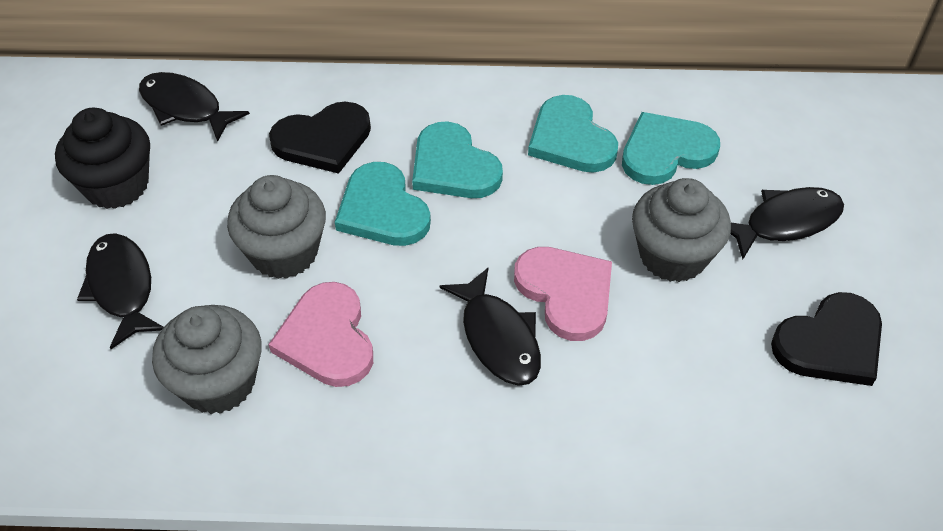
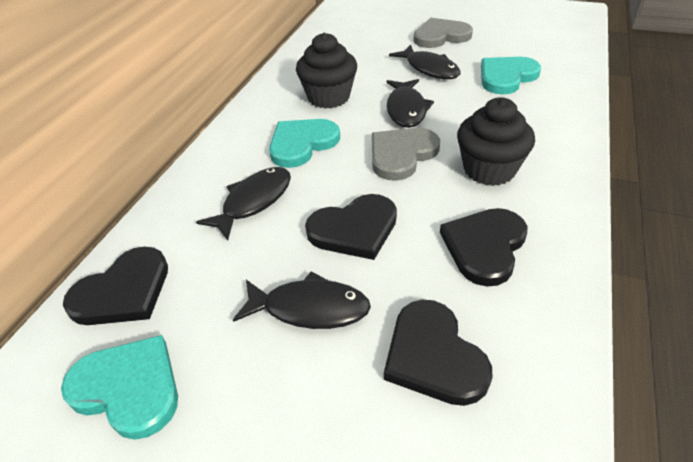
black cupcake: [55,108,150,209] = 1 -> [296,33,357,109] [457,97,535,186] = 2
black heart: [269,102,371,174] [771,292,882,386] = 2 -> [63,247,168,325] [305,194,397,260] [384,300,492,406] [440,208,527,287] = 4
grey cupcake: [152,305,262,414] [227,175,326,279] [632,178,731,282] = 3 -> none = 0
grey heart: none = 0 -> [372,128,440,181] [413,18,473,48] = 2
pink heart: [269,282,373,387] [514,247,612,341] = 2 -> none = 0
turquoise heart: [335,162,431,246] [412,121,503,198] [528,95,618,173] [622,112,720,185] = 4 -> [61,335,178,440] [269,119,340,168] [481,57,541,94] = 3

